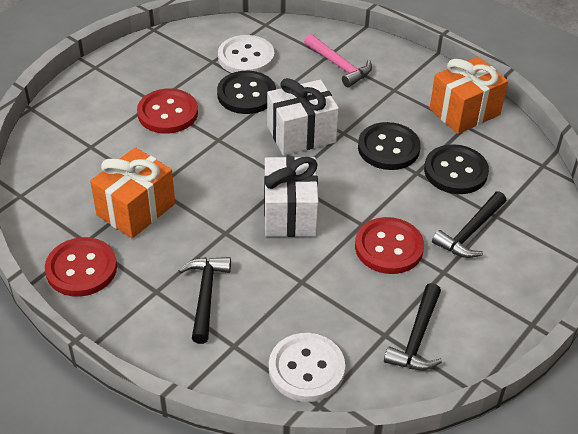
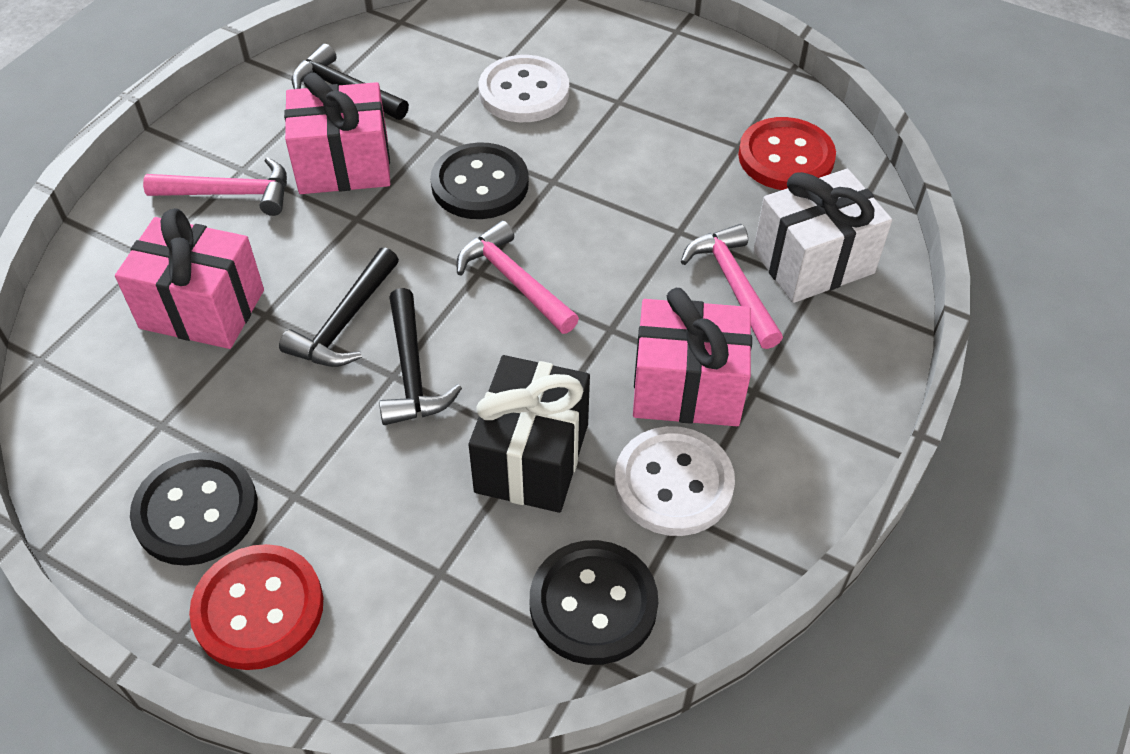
black gift: none = 0 -> [469,355,590,513] = 1
orange gift: [90,147,175,239] [430,57,508,134] = 2 -> none = 0
pink gift: none = 0 -> [115,208,264,349] [284,73,390,194] [633,288,752,426] = 3
pink hammer: [304,34,372,87] = 1 -> [143,157,287,216] [456,221,579,334] [681,224,783,349] = 3
red button: [45,237,117,297] [137,88,198,134] [355,217,424,274] = 3 -> [189,544,323,670] [738,117,836,190] = 2
white gift: [264,156,319,237] [267,78,339,155] = 2 -> [753,169,892,303] = 1

